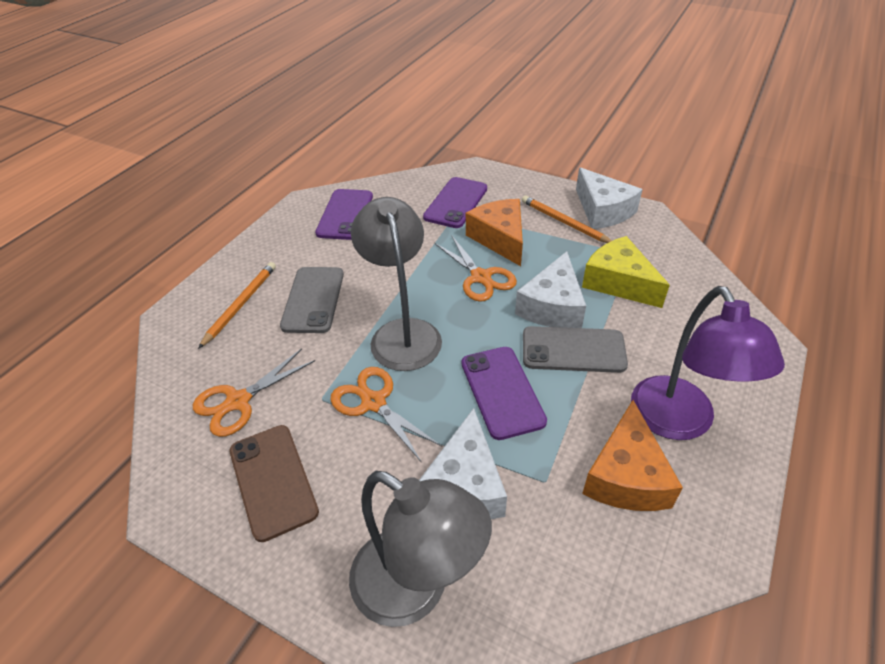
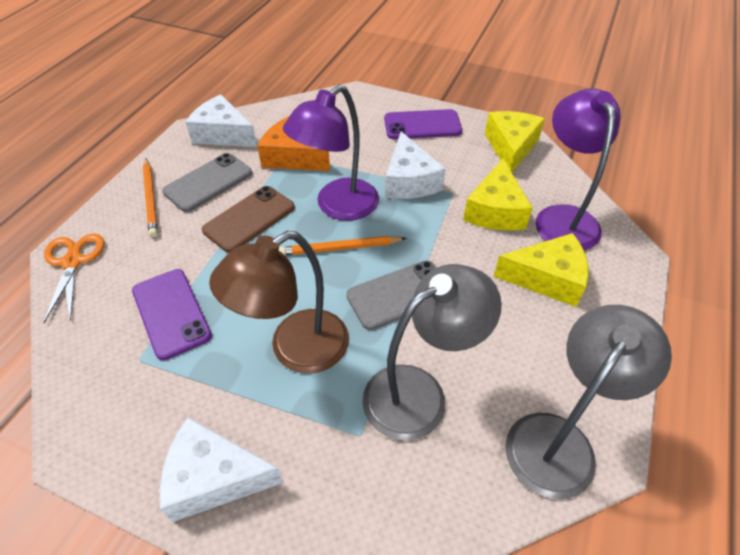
brown lamp: none = 0 -> [209,231,349,374] = 1
orange cheese: [466,199,523,266] [582,400,683,511] = 2 -> [257,116,330,171] = 1
orange scissors: [193,348,315,437] [330,367,442,463] [435,235,517,302] = 3 -> [43,234,105,323] = 1
purple lamp: [631,286,785,440] = 1 -> [283,85,379,221] [535,88,621,250] = 2
purple phone: [315,189,373,240] [423,177,487,228] [462,347,547,440] = 3 -> [132,269,212,360] [384,109,462,139] = 2
yellow cheese: [582,236,670,308] = 1 -> [463,159,533,230] [485,111,545,172] [493,233,589,307] = 3

